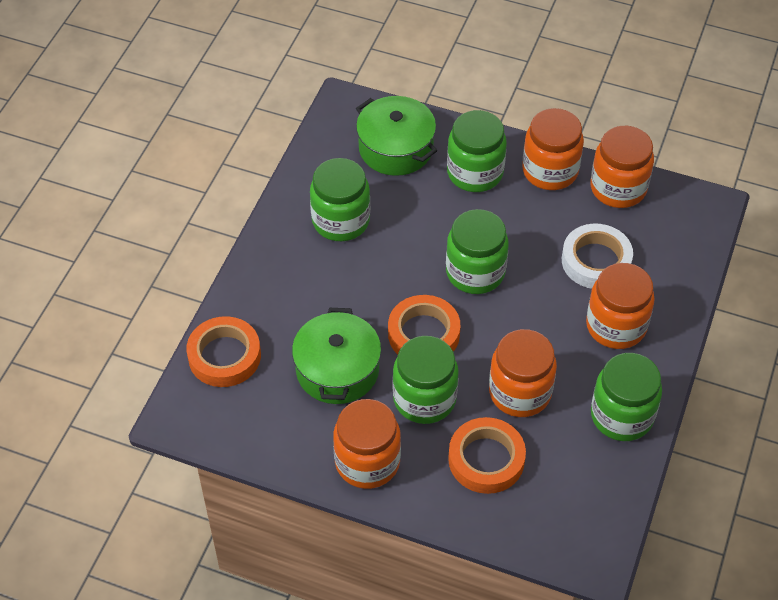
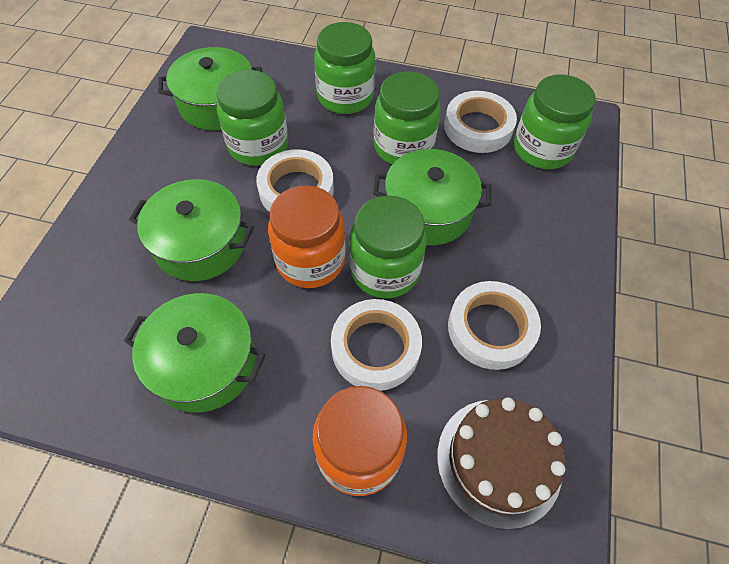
brown cake: none = 0 -> [437,397,565,529] = 1
green pot: [292,308,381,404] [356,96,437,176] = 2 -> [124,293,266,413] [129,179,254,281] [158,47,262,130] [373,149,491,245] = 4
orange jar: [333,399,401,489] [489,329,557,417] [522,108,584,190] [586,263,655,349] [590,126,654,208] = 5 -> [268,185,346,288] [313,386,407,496] = 2
orange tape: [186,316,261,387] [388,295,461,354] [448,417,526,494] = 3 -> none = 0
white tape: [562,224,633,289] = 1 -> [256,149,334,212] [331,299,422,391] [444,91,517,153] [448,281,541,370] = 4

